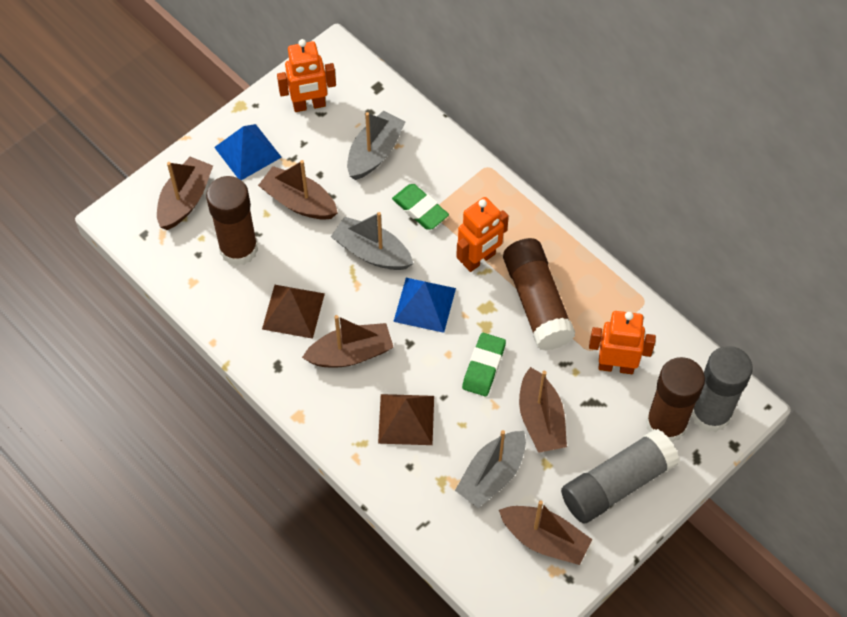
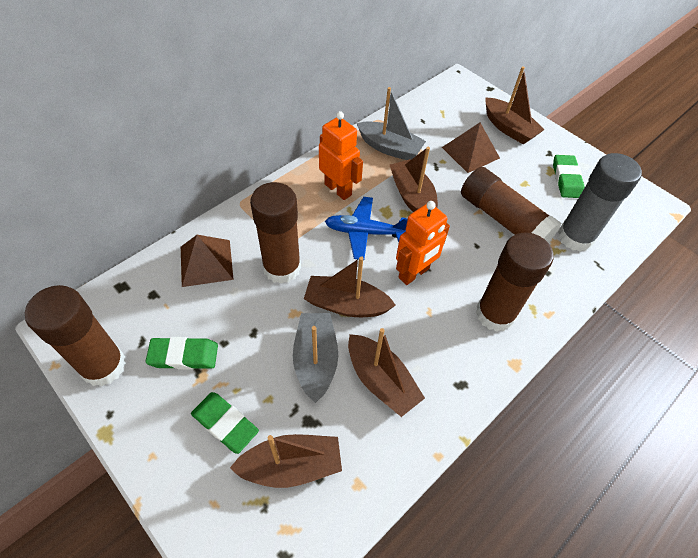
blue plane: none = 0 -> [325,197,408,260] = 1
blue pyramid: [214,124,282,180] [393,278,456,333] = 2 -> none = 0
brown glue stick: [206,176,258,266] [503,238,575,351] [646,357,705,443] = 3 -> [25,285,126,386] [250,182,301,284] [461,167,562,243] [476,233,553,332] = 4
green eraser: [392,184,449,230] [462,333,506,396] = 2 -> [145,337,218,370] [191,392,259,454] [553,155,585,198] = 3
grey boat: [331,212,413,270] [347,111,406,180] [455,430,526,508] = 3 -> [293,313,338,403] [357,87,426,160] = 2
grey glue stick: [561,429,679,524] [691,346,753,432] = 2 -> [558,153,642,251] = 1
orange robot: [277,39,336,112] [456,197,509,272] [589,311,656,374] = 3 -> [319,111,363,200] [396,201,450,285] = 2

